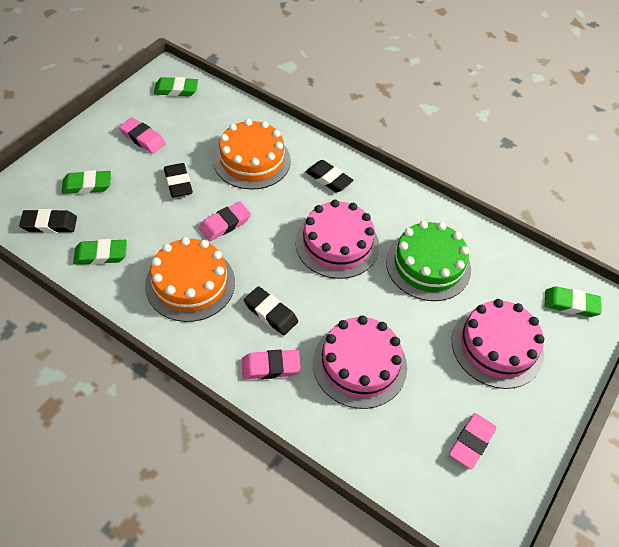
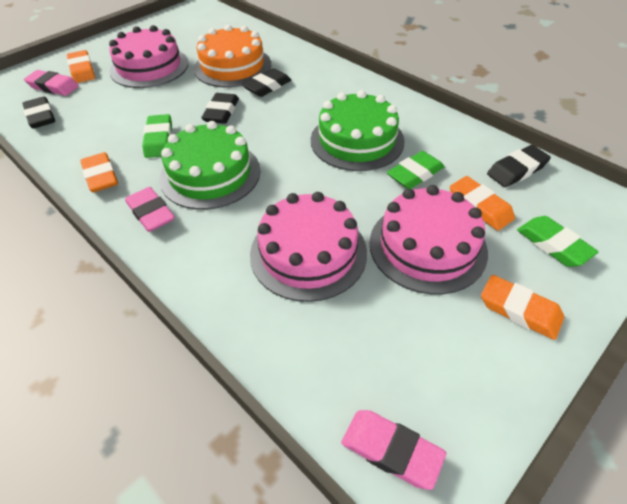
green cake: [386,221,471,301] = 1 -> [159,121,261,210] [311,90,405,171] = 2
green eraser: [61,170,111,194] [73,239,127,265] [154,77,198,96] [545,286,602,317] = 4 -> [142,114,172,158] [387,151,444,189] [517,216,599,267] = 3
orange cake: [145,237,235,322] [213,119,291,190] = 2 -> [194,25,271,88] = 1
orange eraser: none = 0 -> [67,50,95,83] [80,152,118,192] [450,176,515,231] [481,275,564,340] = 4
pink eraser: [119,118,166,154] [199,202,251,241] [242,350,301,379] [449,413,496,469] = 4 -> [24,70,79,96] [125,187,175,232] [341,410,446,490] = 3

